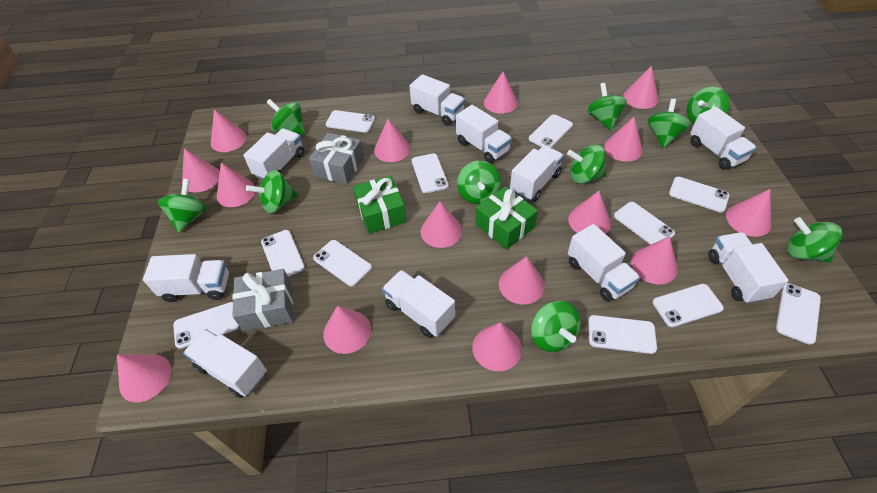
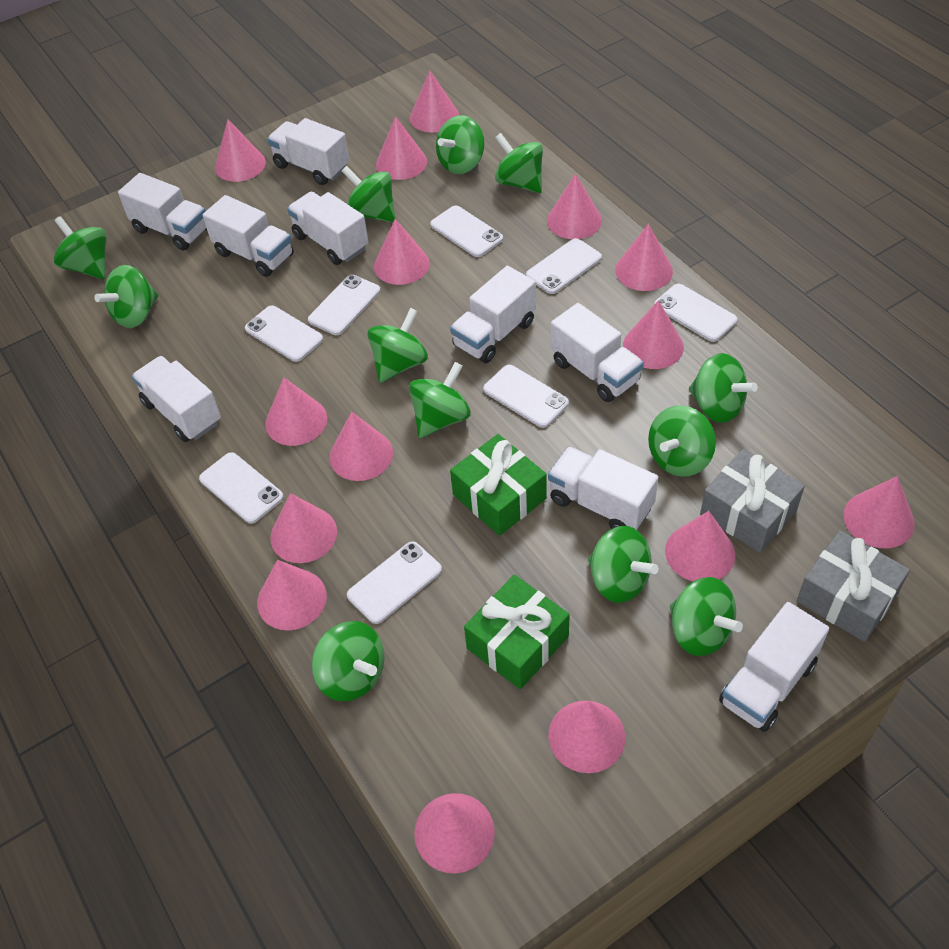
green spinning top: [158,179,207,233] [246,170,298,213] [267,99,305,135] [457,161,501,204] [531,301,581,352] [567,144,607,184] [587,83,627,131] [647,99,691,148] [687,87,730,124] [787,217,842,263] = 10 -> [53,216,107,279] [94,265,159,328] [312,621,385,701] [342,166,396,222] [367,307,428,383] [409,362,471,438] [436,115,484,174] [495,133,543,193] [588,526,658,603] [648,405,716,477] [670,577,743,656] [689,353,758,423] = 12
white phone: [173,302,239,349] [261,230,305,277] [313,240,372,287] [326,110,375,133] [412,153,449,193] [529,114,573,148] [588,315,657,354] [614,202,675,245] [653,284,724,327] [669,177,729,212] [776,283,821,345] = 11 -> [199,452,284,524] [245,306,323,362] [308,275,381,335] [347,541,442,624] [430,205,503,257] [483,365,569,428] [526,238,602,294] [654,284,737,342] = 8
white truck: [143,254,229,302] [183,329,267,398] [243,128,304,180] [382,270,455,338] [410,74,465,126] [456,105,512,163] [510,145,564,201] [568,224,640,302] [690,107,756,170] [708,232,789,304] = 10 -> [118,173,207,251] [132,356,221,442] [203,195,294,277] [267,118,350,185] [287,192,369,265] [450,266,536,363] [548,447,659,530] [551,303,644,402] [719,602,829,732] = 9

